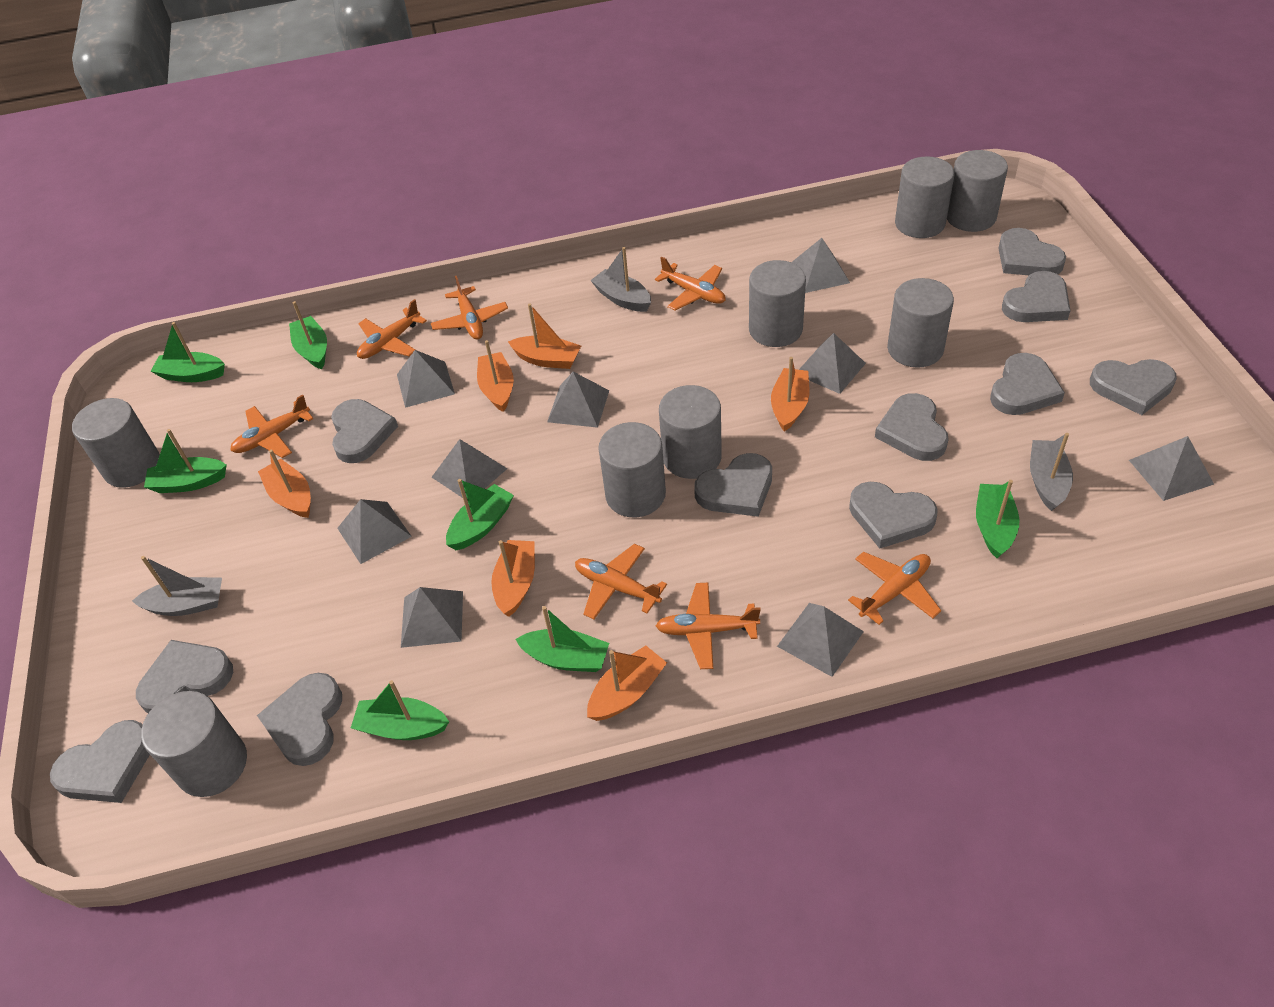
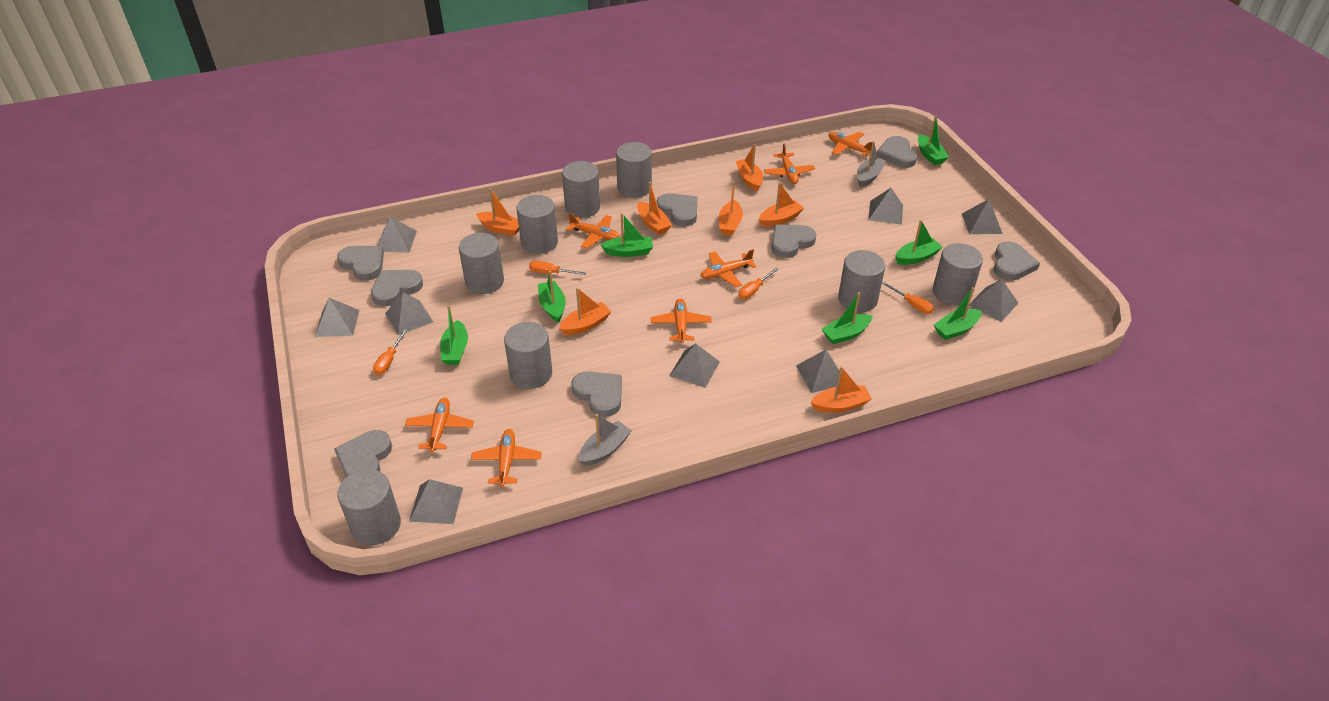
grey boat: [132,556,222,616] [590,247,651,312] [1030,433,1073,511] = 3 -> [579,414,632,466] [857,141,886,187] = 2
grey heart: [50,720,150,803] [136,640,233,713] [257,673,342,766] [331,399,398,463] [694,453,772,517] [849,482,938,549] [875,393,949,461] [990,353,1065,415] [998,228,1066,275] [1002,271,1071,322] [1090,359,1177,415] = 11 -> [334,430,392,477] [337,246,384,281] [371,270,423,307] [571,372,622,417] [657,193,697,227] [771,225,816,258] [877,136,917,168] [993,241,1040,281] = 8
orange boat: [258,449,311,518] [477,340,514,412] [491,540,535,617] [508,303,581,369] [587,645,667,721] [771,357,810,432] = 6 -> [476,188,519,236] [559,287,612,335] [637,182,672,235] [719,181,743,236] [736,144,763,192] [759,182,804,227] [811,366,872,413] = 7
orange screwdriver: none = 0 -> [373,329,408,375] [529,261,586,275] [738,267,779,299] [882,282,934,314] = 4

